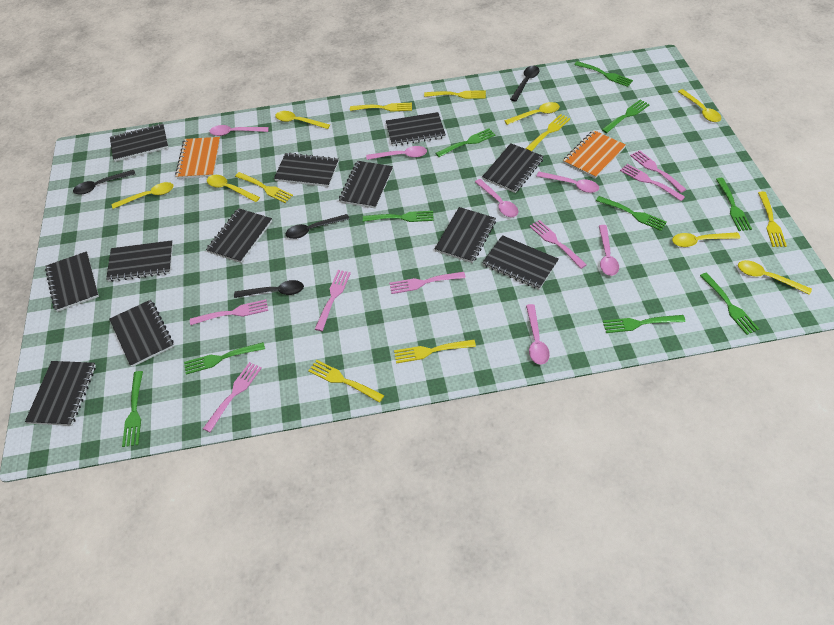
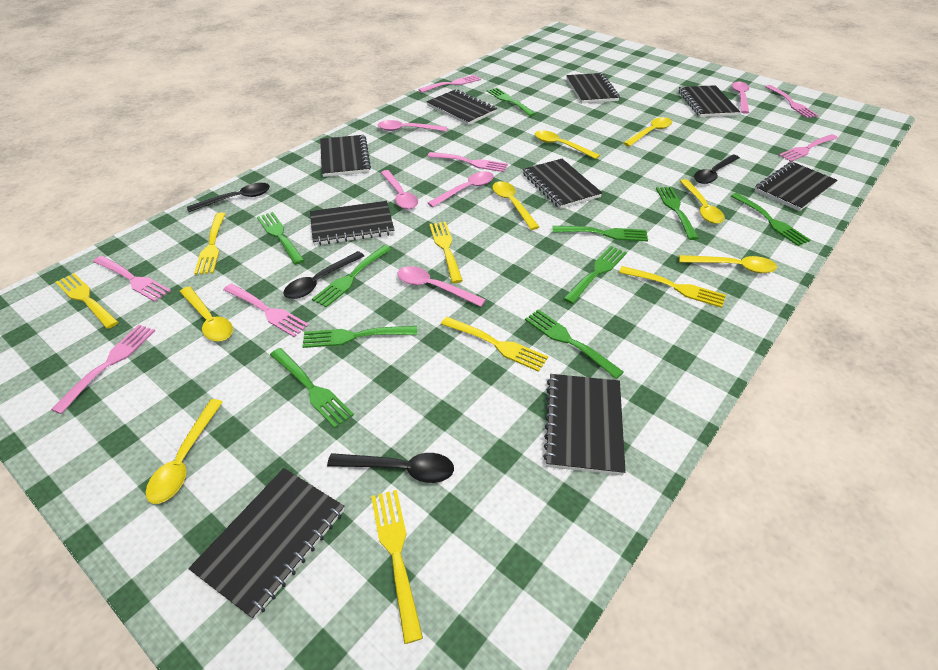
black notebook: [25,361,96,426] [45,251,99,312] [106,240,173,282] [109,300,174,367] [110,124,168,162] [206,208,272,263] [274,152,339,187] [339,161,393,209] [386,112,446,146] [435,207,496,263] [482,143,544,193] [482,235,559,290] = 12 -> [188,468,344,620] [310,201,394,246] [320,135,371,177] [427,89,497,125] [523,159,602,209] [543,374,626,476] [566,73,620,103] [679,85,740,117] [755,162,837,211] = 9
orange notebook: [175,137,220,179] [563,130,626,179] = 2 -> none = 0
pink spoon: [210,125,269,136] [366,146,427,160] [475,179,518,217] [526,304,550,365] [536,172,599,193] [599,225,619,276] = 6 -> [378,120,447,132] [381,170,418,210] [397,266,486,307] [428,171,494,207] [732,81,749,114] = 5
yellow fork: [235,172,293,203] [308,360,384,403] [350,103,412,112] [394,339,476,363] [424,90,486,99] [525,114,570,151] [758,192,787,247] = 7 -> [56,273,119,329] [194,212,225,275] [371,490,423,644] [429,222,463,283] [441,317,548,372] [619,266,726,308] = 6

